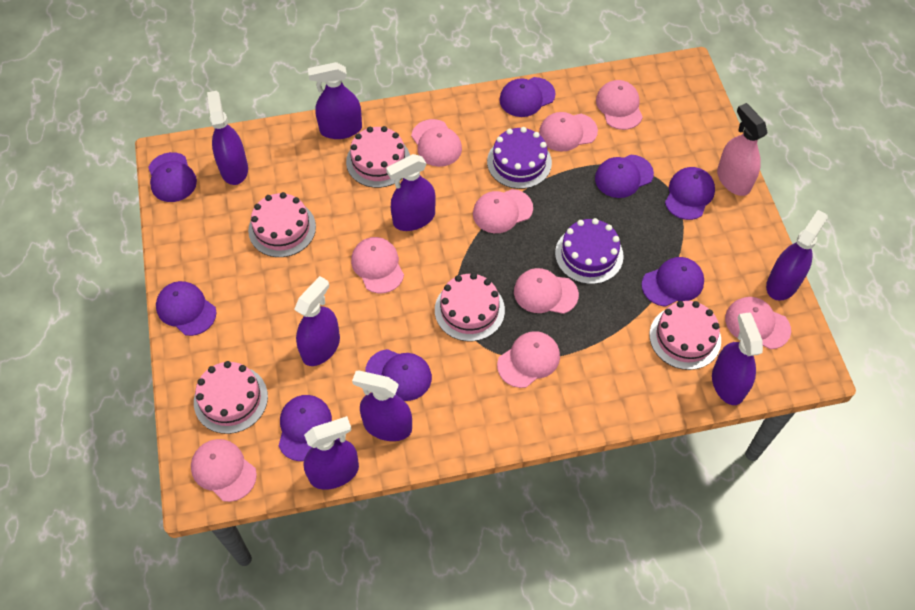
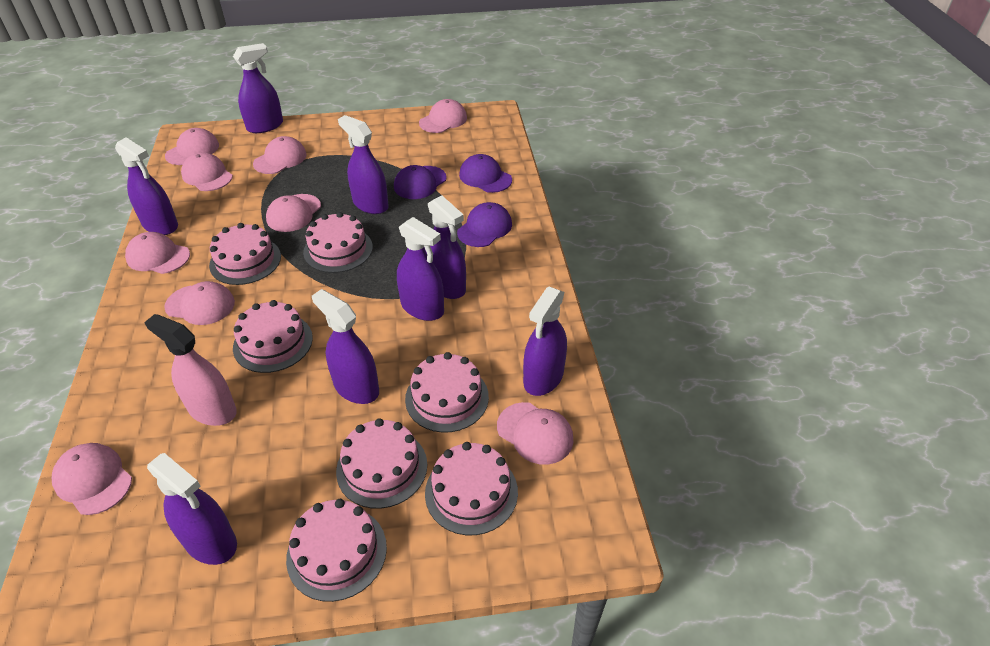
pink cake: [194,361,268,434] [248,192,316,257] [346,126,410,188] [435,273,505,341] [649,301,721,370] = 5 -> [209,223,281,285] [233,300,313,373] [286,499,387,602] [303,212,373,273] [336,418,427,509] [405,352,489,433] [425,442,518,535] = 7
purple cake: [487,127,552,189] [555,218,624,284] = 2 -> none = 0
purple cap: [148,152,197,202] [156,281,216,336] [279,395,332,461] [365,349,432,401] [499,77,556,117] [595,155,654,198] [642,257,704,307] [665,167,715,220] = 8 -> [394,165,447,199] [457,202,512,247] [459,154,512,193] = 3

